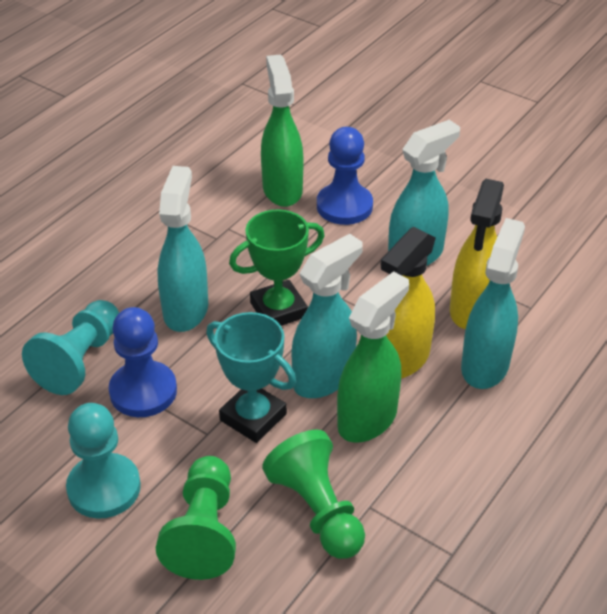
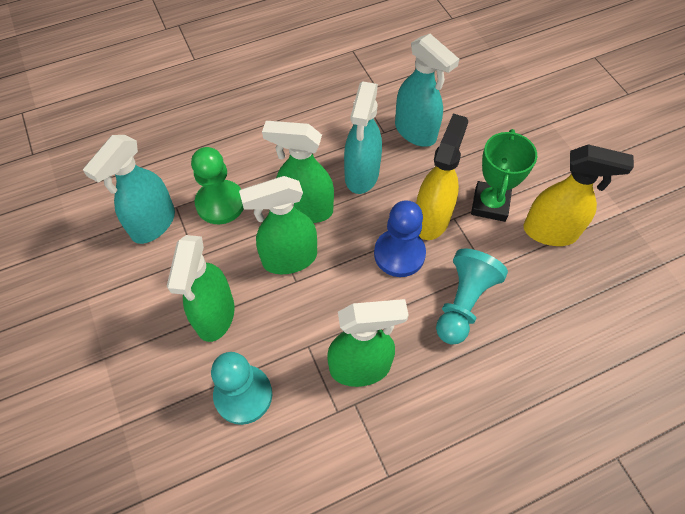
blue pawn: [109,307,177,417] [317,127,373,225] = 2 -> [374,200,426,277] = 1
green pawn: [156,456,236,580] [262,430,365,559] = 2 -> [191,147,244,224] = 1
green spray bottle: [261,54,304,207] [337,271,409,443] = 2 -> [167,235,235,342] [239,176,317,274] [262,121,334,223] [327,299,409,387] = 4
turquoise spray bottle: [158,166,208,332] [292,234,363,398] [388,120,460,266] [461,218,525,389] = 4 -> [83,135,175,244] [344,81,382,194] [395,34,459,147] = 3
turquoise trophy: [206,312,296,443] = 1 -> none = 0

